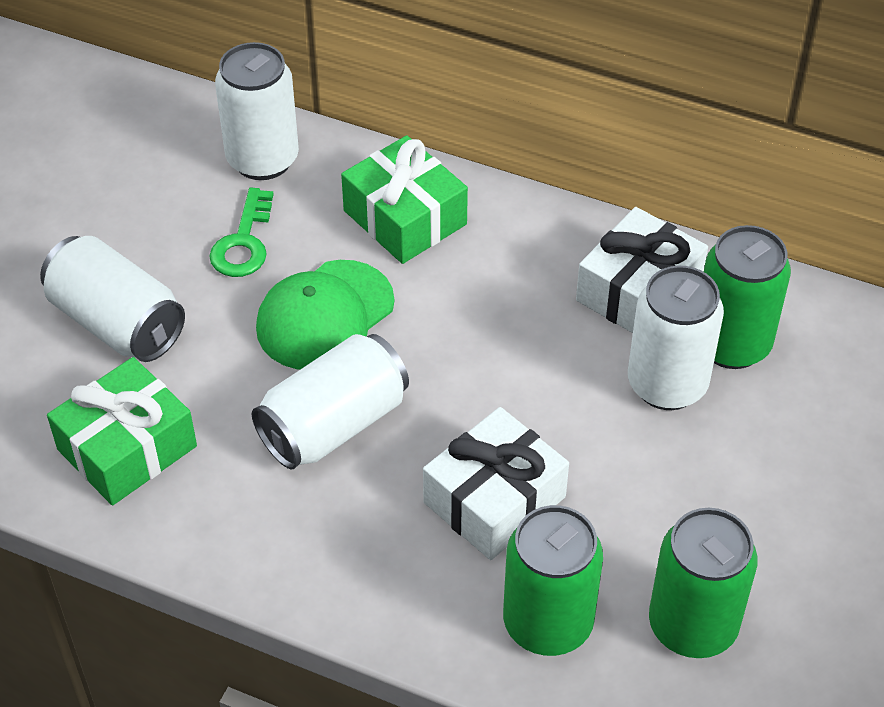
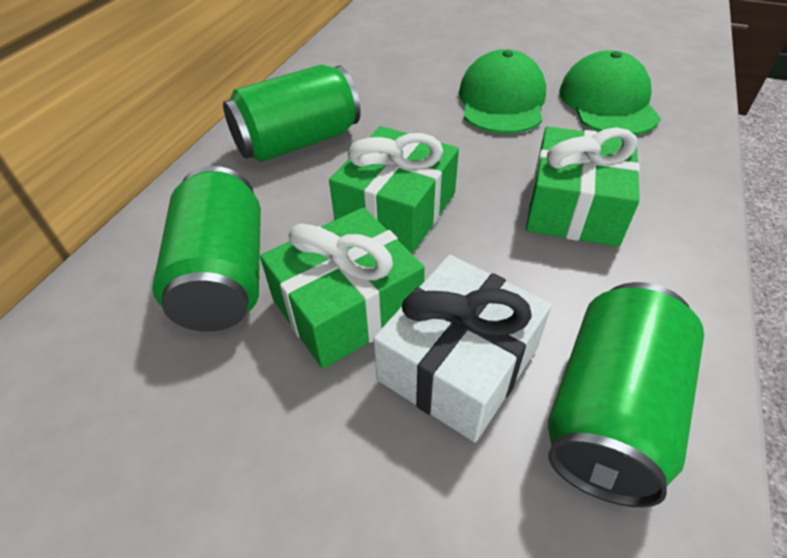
green cap: [256,260,395,370] = 1 -> [459,49,546,134] [559,50,661,135] = 2
green gift: [47,357,197,505] [341,135,468,264] = 2 -> [260,207,425,369] [329,126,459,252] [526,126,640,247] = 3
green key: [209,188,274,277] = 1 -> none = 0
white can: [40,236,185,362] [215,42,299,180] [252,334,409,470] [628,265,724,410] = 4 -> none = 0
white gift: [423,407,569,560] [576,207,708,333] = 2 -> [373,255,552,442] = 1

